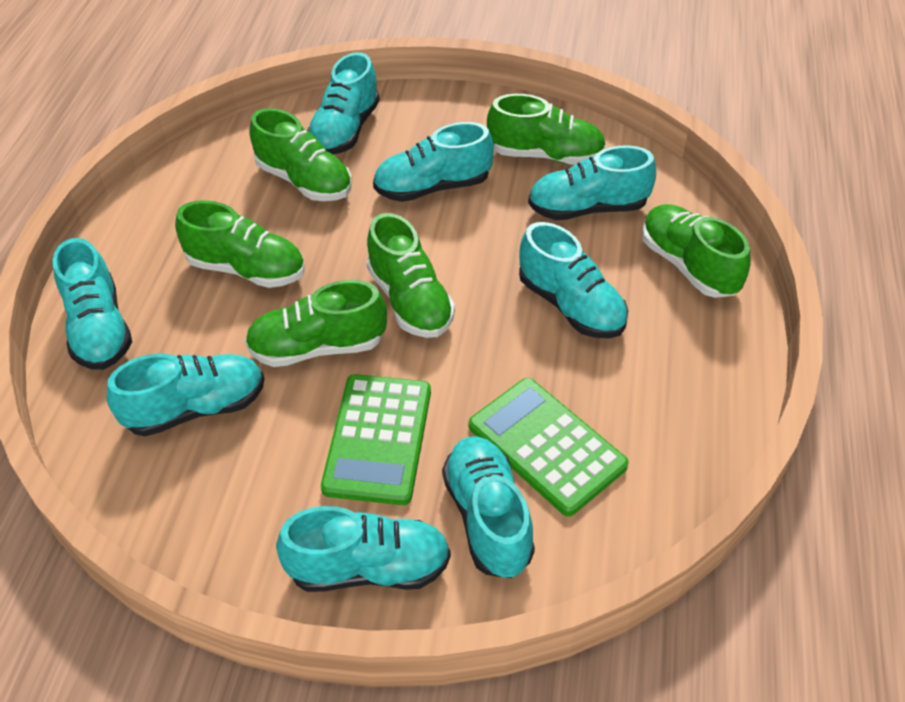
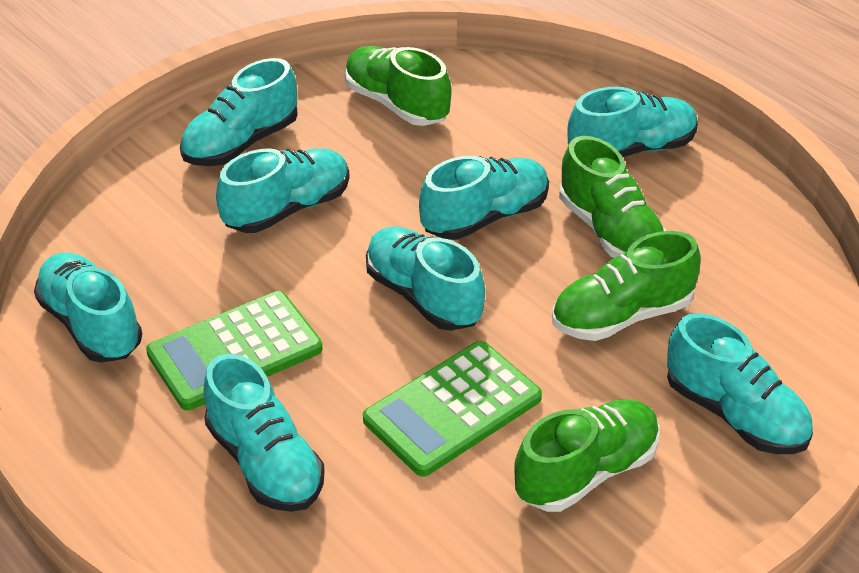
green shoe: [175,200,305,288] [245,280,387,367] [249,108,352,201] [367,213,455,338] [487,94,606,165] [642,204,751,298] = 6 -> [345,46,451,126] [514,399,660,512] [552,231,701,341] [559,136,667,258] = 4

